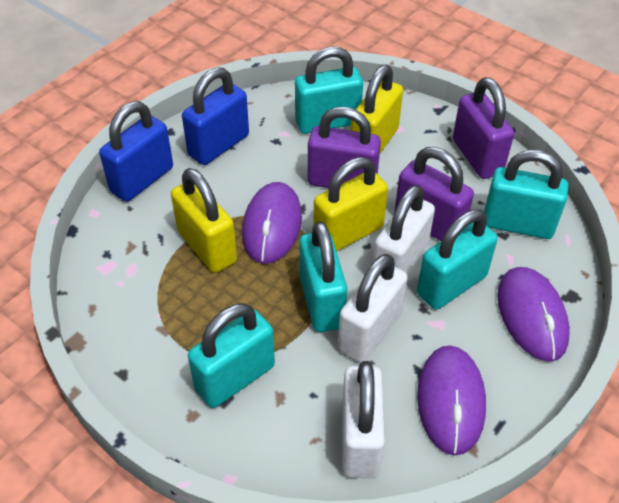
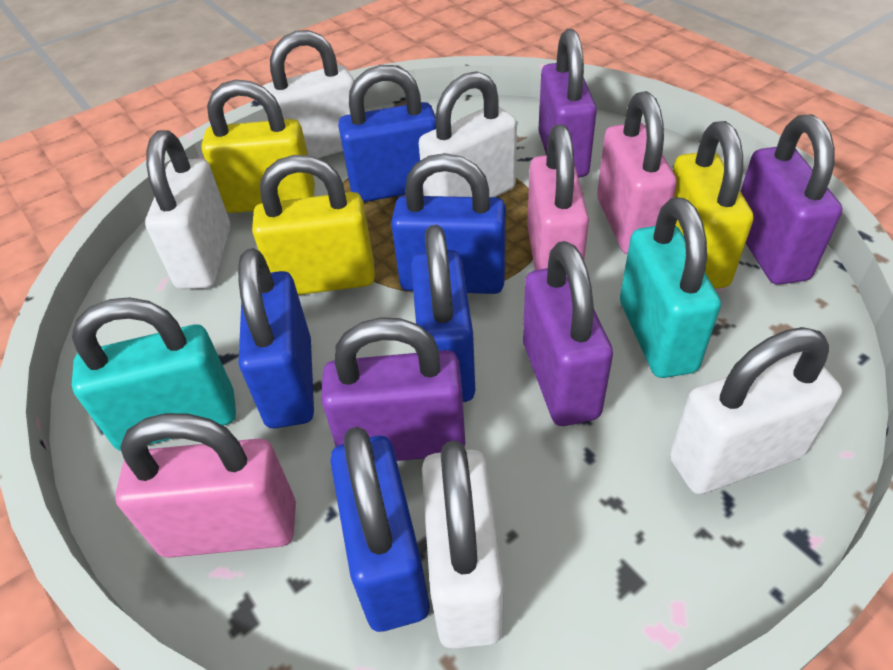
blue padlock: [99,101,173,202] [182,67,249,165] = 2 -> [238,248,314,428] [330,427,430,632] [338,65,436,202] [391,153,506,294] [411,225,475,402] = 5
pink padlock: none = 0 -> [115,413,296,558] [527,124,589,270] [597,91,677,254] = 3
purple mouse: [242,182,302,264] [417,346,486,455] [497,267,570,362] = 3 -> none = 0
purple padlock: [308,107,381,188] [395,147,474,241] [453,77,514,179] = 3 -> [321,317,465,461] [523,241,613,426] [538,29,597,178] [741,114,843,285] = 4
turquoise padlock: [188,303,275,408] [295,47,363,134] [299,221,347,332] [417,209,498,310] [484,150,568,239] = 5 -> [72,297,236,451] [620,197,721,378] = 2
white padlock: [338,254,408,363] [342,361,385,478] [373,185,435,277] = 3 -> [145,130,231,289] [263,30,354,158] [419,71,517,197] [422,441,504,649] [669,327,842,494] = 5

